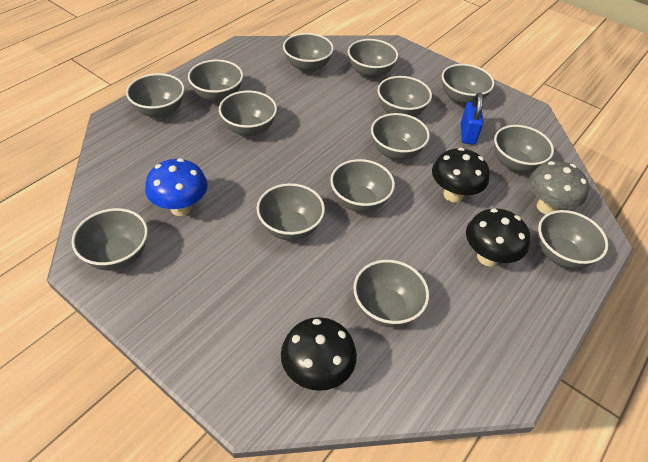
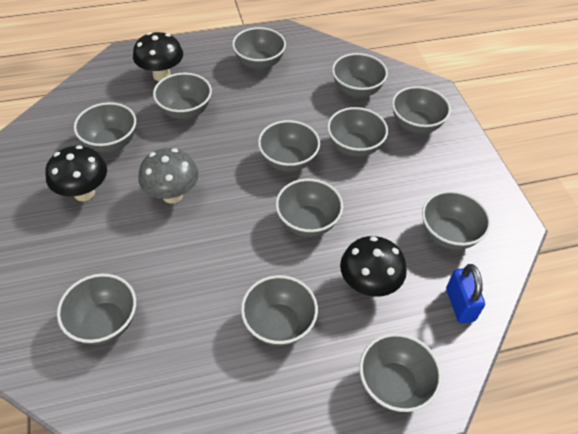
blue mushroom: [145,158,208,216] = 1 -> none = 0
grey bowl: [72,208,148,270] [126,73,185,118] [188,60,243,103] [219,91,277,136] [257,183,325,241] [283,33,334,73] [330,159,395,212] [348,39,398,79] [353,260,429,327] [371,113,430,160] [378,76,432,117] [442,64,495,105] [494,125,554,172] [538,210,608,269] = 14 -> [57,274,136,345] [74,102,136,153] [153,73,212,119] [232,27,286,70] [241,275,318,346] [258,120,320,172] [276,179,343,237] [327,107,388,157] [332,53,388,98] [359,333,442,412] [392,86,451,134] [422,191,491,250] = 12

